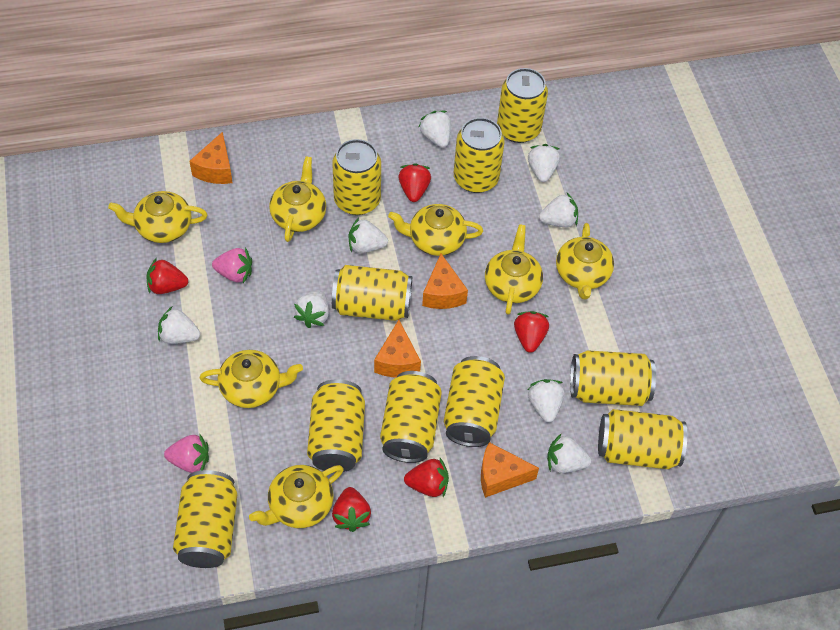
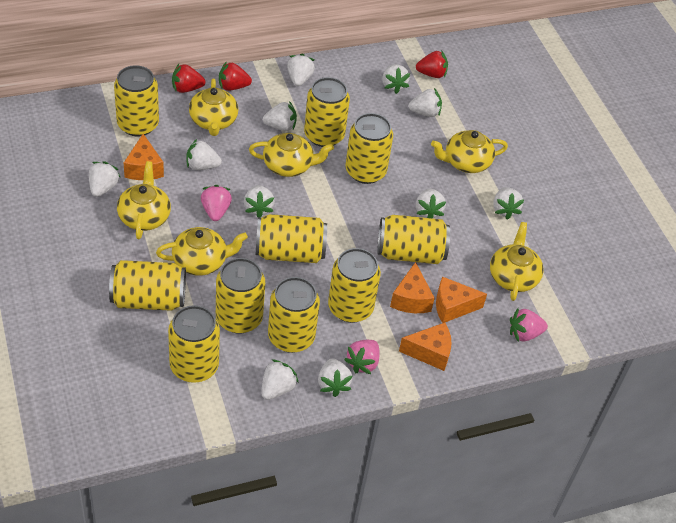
pink strawberry: [164,434,209,473] [212,247,252,283] = 2 -> [201,185,232,221] [344,340,380,374] [510,308,548,342] = 3
red strawberry: [146,258,188,294] [332,487,371,532] [398,163,431,202] [404,458,449,497] [514,311,549,353] = 5 -> [172,64,206,93] [219,61,252,91] [416,50,448,78] = 3
white strawberry: [158,307,200,344] [294,290,329,328] [349,218,388,253] [419,111,451,148] [528,144,560,182] [528,379,564,422] [539,193,578,227] [547,434,591,473] = 8 -> [89,161,121,197] [186,139,222,170] [244,185,275,218] [261,359,299,400] [263,101,297,131] [287,54,315,86] [318,358,352,397] [382,64,410,94] [409,88,442,117] [416,189,446,218] [493,187,524,220] = 11
yellow teapot: [108,191,207,243] [199,350,303,408] [249,465,344,528] [269,156,326,242] [388,204,483,256] [485,224,543,315] [556,223,614,300] = 7 -> [117,161,171,239] [156,227,248,276] [189,79,238,136] [249,133,334,177] [431,130,508,173] [490,222,544,301] = 6

